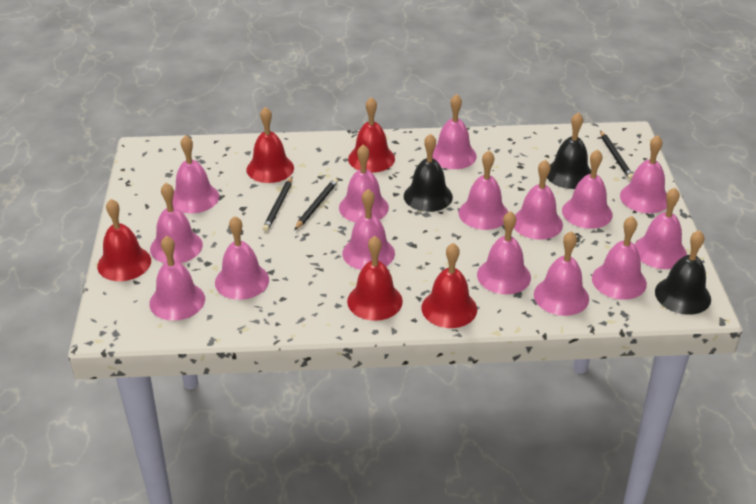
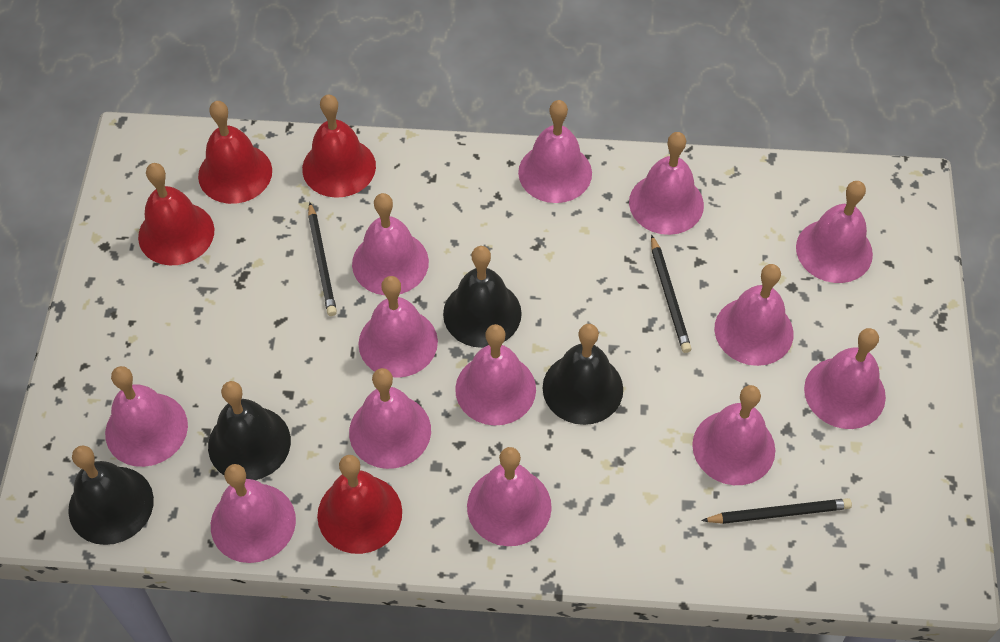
black bell: [404,134,453,212] [547,112,591,189] [655,230,711,315] = 3 -> [68,445,154,545] [208,381,291,480] [443,246,522,348] [543,324,623,425] = 4
pink bell: [149,236,205,321] [150,183,203,263] [173,135,219,213] [215,216,269,300] [339,145,389,222] [342,189,395,270] [432,94,477,169] [459,151,508,230] [477,211,531,294] [514,160,563,239] [534,231,589,316] [562,149,613,229] [592,216,647,300] [620,135,667,213] [635,188,687,269] = 15 -> [105,366,188,467] [211,464,296,563] [349,368,431,469] [352,193,429,295] [358,276,438,378] [455,324,536,425] [467,447,552,546] [518,100,592,203] [629,132,704,235] [692,385,775,485] [714,264,793,366] [796,181,873,283] [804,328,886,429] = 13
red bell: [97,199,151,281] [247,107,294,183] [347,236,403,321] [348,97,395,173] [421,243,477,328] = 5 -> [138,163,214,265] [198,101,272,204] [302,94,376,198] [317,455,402,554] = 4

